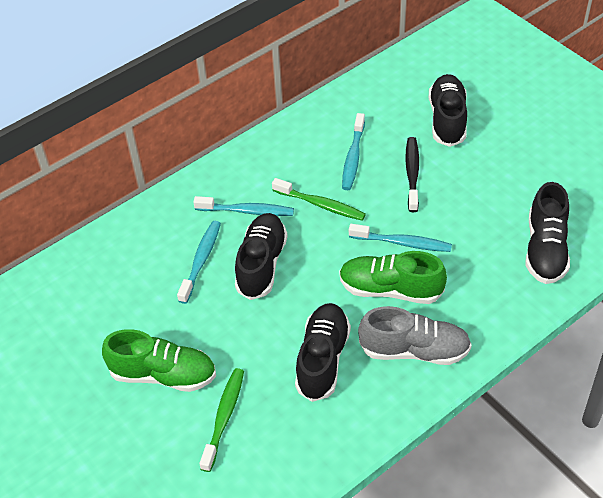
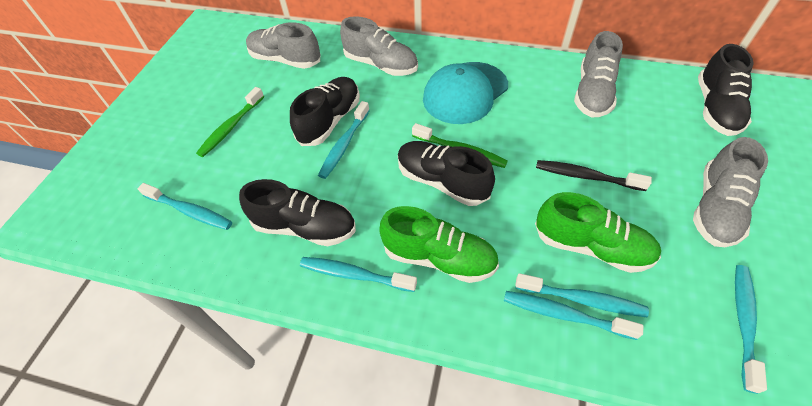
grey shoe: [358,306,472,365] = 1 -> [246,22,320,69] [340,16,418,76] [574,31,623,118] [693,137,768,247] = 4
turquoise cap: none = 0 -> [423,62,508,124] = 1
turquoise toothbrush: [177,221,221,304] [193,196,294,216] [342,113,365,190] [349,224,452,252] = 4 -> [138,183,232,230] [300,257,417,292] [318,101,370,179] [504,291,643,340] [515,273,649,318] [735,265,767,394] = 6

